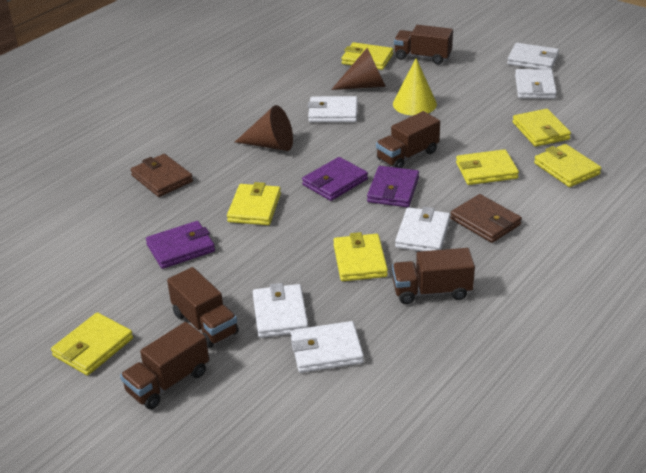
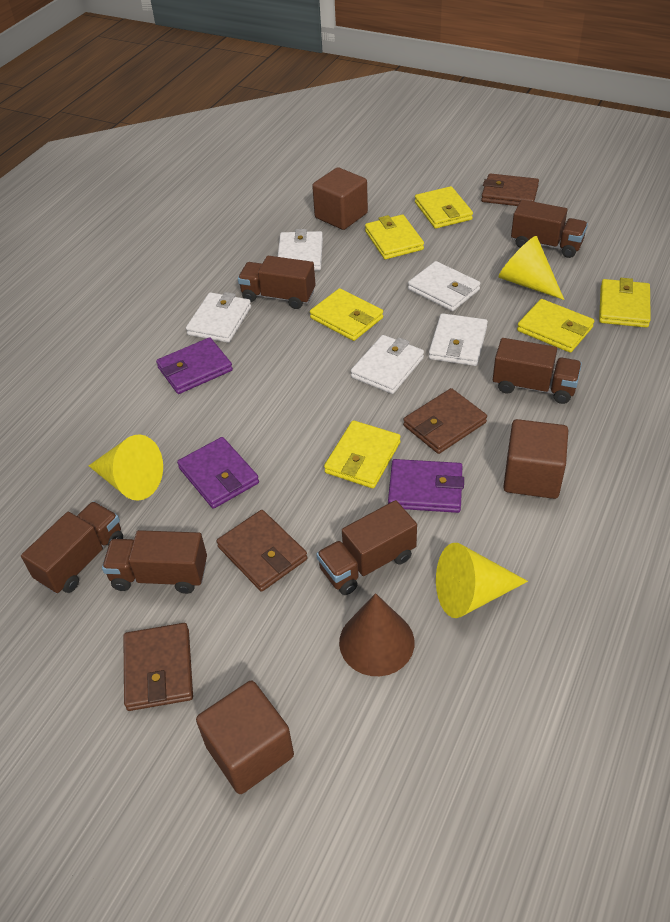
brown cone: [235,105,293,151] [331,48,386,90] = 2 -> [339,593,414,676] = 1
brown cube: none = 0 -> [196,681,294,794] [312,167,368,230] [503,419,568,499] = 3
brown truck: [120,322,209,409] [167,267,239,348] [376,111,440,168] [392,248,475,304] [394,25,453,64] = 5 -> [21,501,123,594] [102,530,207,594] [238,256,316,309] [316,500,417,595] [493,338,582,404] [511,200,588,258] = 6
brown wallet: [131,154,193,197] [450,194,522,243] = 2 -> [123,623,193,711] [216,510,307,592] [403,388,487,454] [481,173,539,206] = 4
white wallet: [253,283,308,338] [291,321,364,373] [308,96,358,122] [395,207,450,251] [507,43,559,70] [515,69,557,99] = 6 -> [186,292,251,343] [278,229,323,271] [351,335,424,394] [408,261,480,311] [429,313,488,366] = 5
yellow cone: [393,58,437,116] = 1 -> [89,435,163,501] [436,543,528,618] [498,236,564,300] = 3
yellow wallet: [51,312,133,376] [227,182,281,225] [333,232,388,281] [341,42,393,70] [456,149,519,185] [513,109,571,147] [534,144,601,187] = 7 -> [310,288,383,341] [324,420,401,488] [365,215,424,259] [415,186,473,229] [517,299,594,353] [599,278,651,328] = 6

